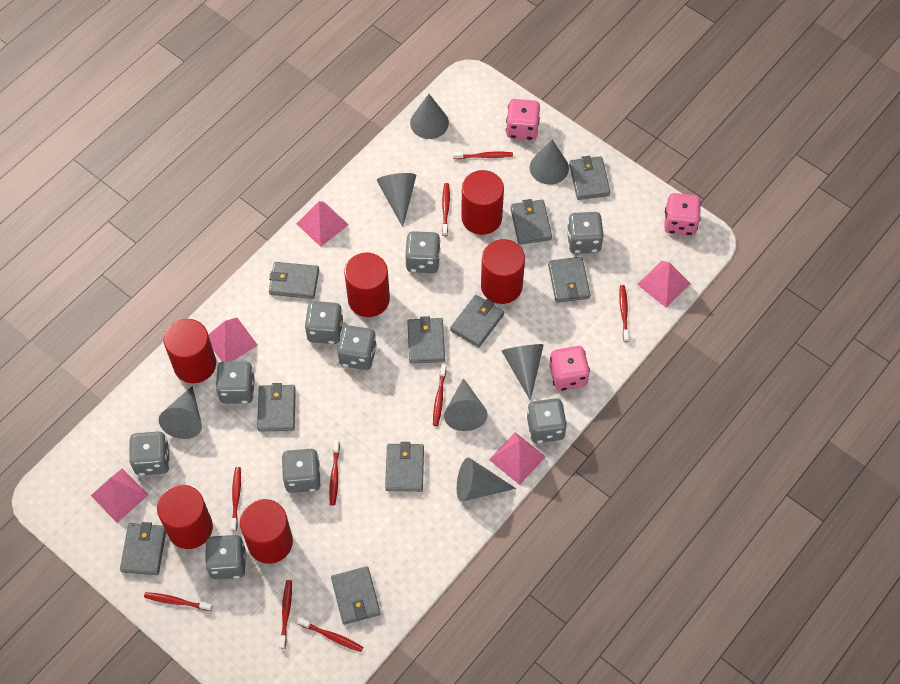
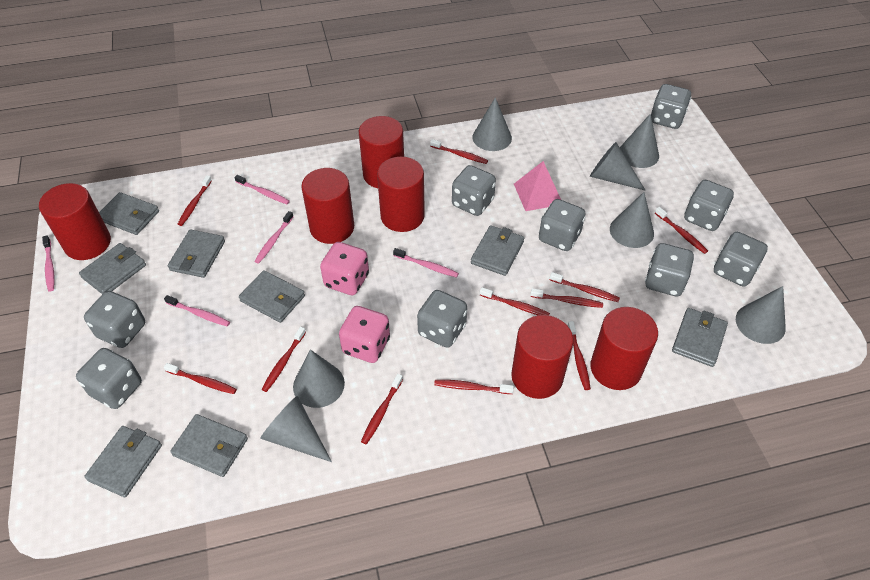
grey wallet: [120,522,166,575] [257,383,296,431] [269,262,319,299] [331,566,381,625] [385,442,424,492] [407,316,445,364] [450,295,504,348] [510,199,552,245] [548,257,590,303] [569,156,611,200] = 10 -> [79,243,146,294] [84,426,162,497] [99,192,159,235] [168,229,225,278] [170,414,248,477] [239,270,305,323] [471,225,524,276] [672,308,728,367] = 8
pink dice: [506,99,540,140] [549,346,590,391] [664,193,701,236] = 3 -> [320,242,369,295] [339,306,390,363] = 2
pink pyramid: [91,468,148,522] [208,318,258,362] [296,201,349,247] [489,432,546,485] [637,261,691,308] = 5 -> [514,161,561,211] = 1
pink toothbrush: none = 0 -> [42,236,55,291] [164,295,230,327] [234,175,290,204] [254,211,294,264] [393,248,459,278] = 5
red toothbrush: [144,592,212,611] [231,467,241,531] [279,580,292,649] [297,618,363,652] [329,440,340,505] [433,364,446,426] [442,183,450,236] [453,152,513,159] [619,285,629,342] = 9 -> [164,363,237,394] [178,175,212,226] [261,327,306,392] [361,374,403,444] [430,139,488,164] [434,380,514,394] [480,287,550,315] [530,288,603,308] [550,272,620,302] [567,321,591,390] [655,207,708,254] = 11

